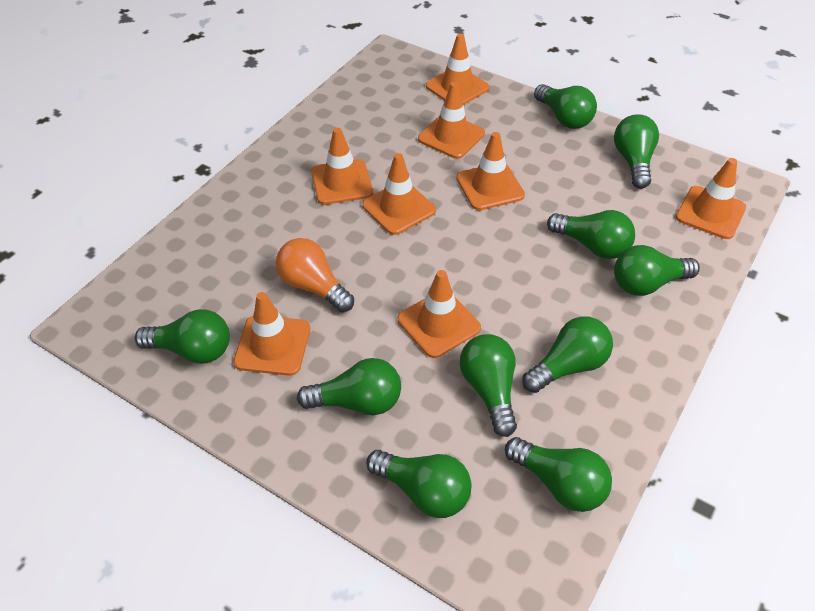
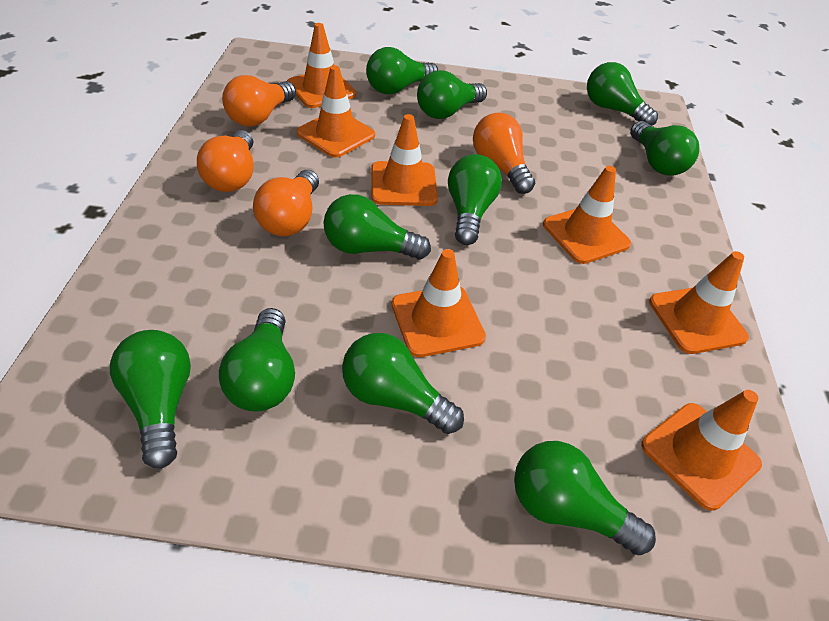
orange light bulb: [276,238,354,312] = 1 -> [197,130,254,192] [222,75,296,127] [253,170,319,236] [473,113,535,194] = 4
orange traffic cone: [233,292,310,376] [311,128,373,205] [362,153,436,235] [398,270,481,358] [418,82,485,159] [426,33,490,105] [456,132,525,210] [676,158,746,239] = 8 -> [287,23,356,108] [297,65,375,158] [371,114,438,206] [392,249,486,357] [543,166,631,264] [641,390,762,511] [649,251,749,354] = 7

